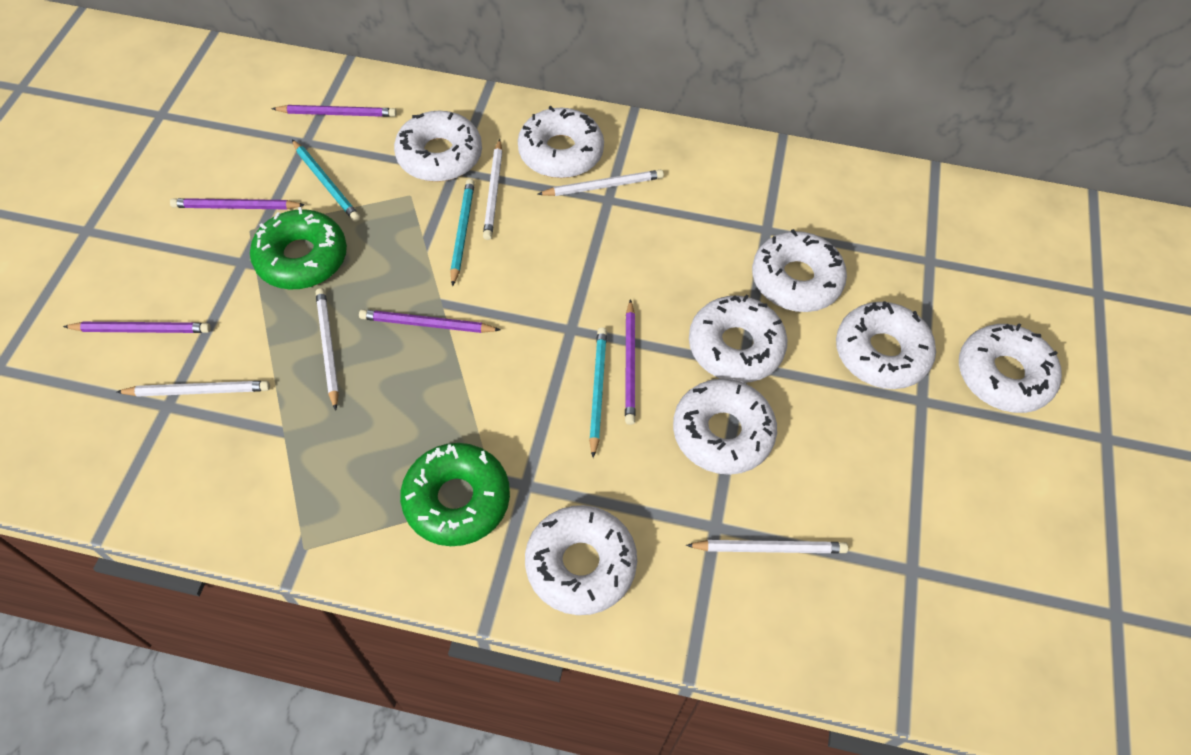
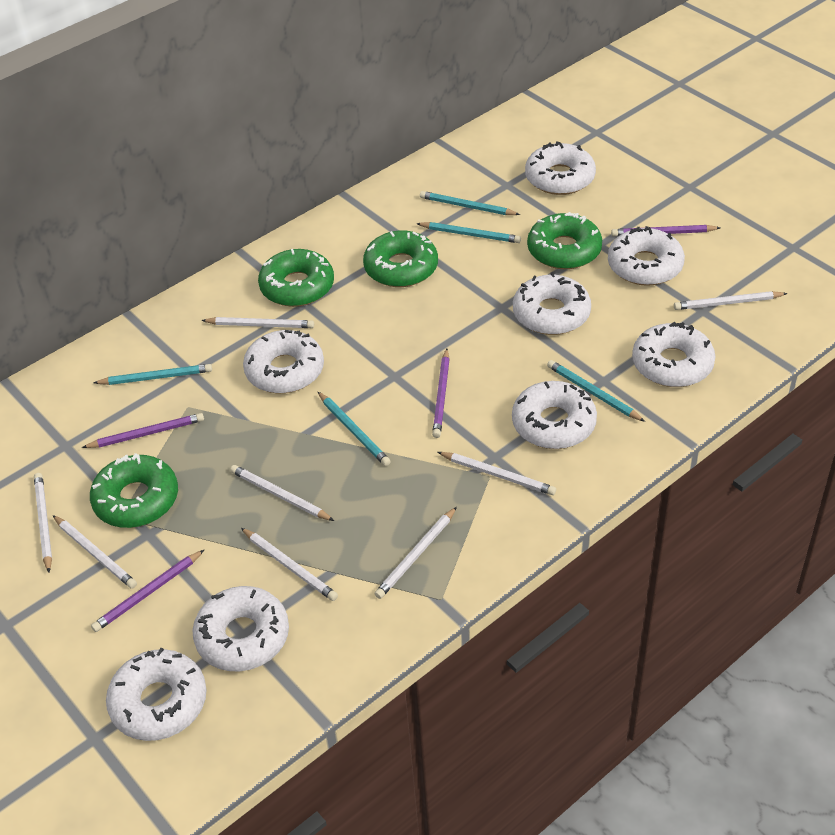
green donut: [250,207,347,289] [400,443,510,546] = 2 -> [90,453,178,528] [258,249,334,307] [363,230,438,287] [527,212,602,269] = 4
purple pencil: [63,322,211,333] [170,198,304,209] [271,105,397,117] [359,309,500,333] [625,299,636,425] = 5 -> [82,413,204,448] [91,550,204,632] [432,349,450,438] [611,225,720,236] = 4
turquoise pencil: [292,140,360,222] [450,179,475,286] [589,327,607,458] = 3 -> [94,364,212,385] [318,392,391,466] [416,222,521,243] [420,191,520,215] [547,360,645,422] = 5
white pencil: [117,381,270,397] [316,288,339,411] [483,139,503,240] [537,170,664,196] [686,540,848,553] = 5 -> [34,473,52,573] [53,515,137,589] [201,317,314,328] [230,465,334,521] [241,528,338,601] [374,507,457,599] [438,452,556,495] [674,291,788,310] = 8

